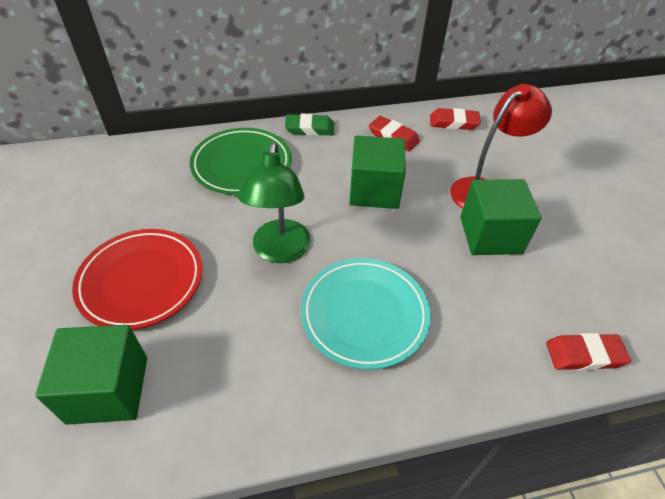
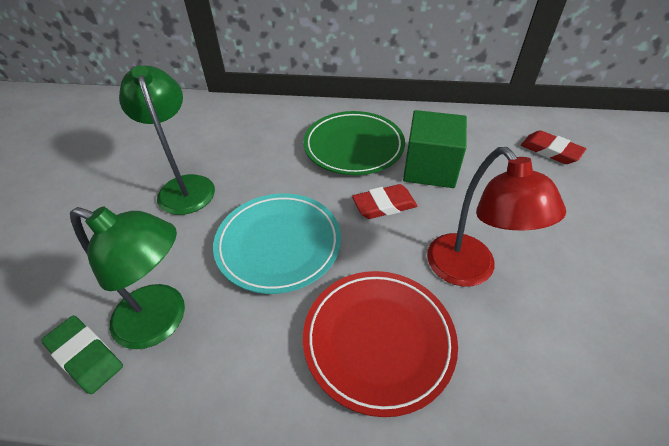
green cube: [35,325,147,425] [349,135,406,209] [460,179,541,255] = 3 -> [403,110,467,188] = 1
green lamp: [238,142,311,263] = 1 -> [70,207,185,349] [119,66,215,215] = 2
red eraser: [369,116,420,152] [430,108,481,130] [546,333,631,370] = 3 -> [352,184,417,219] [521,130,586,164] = 2

